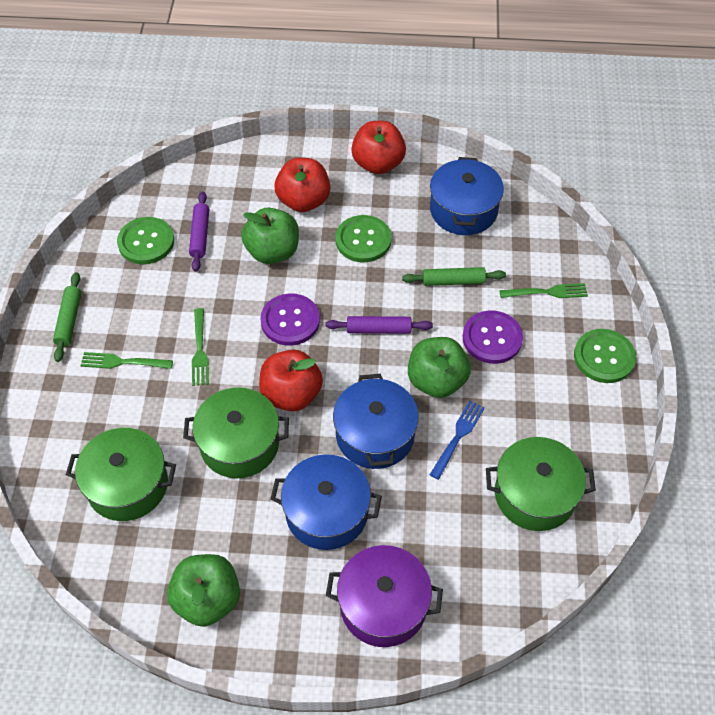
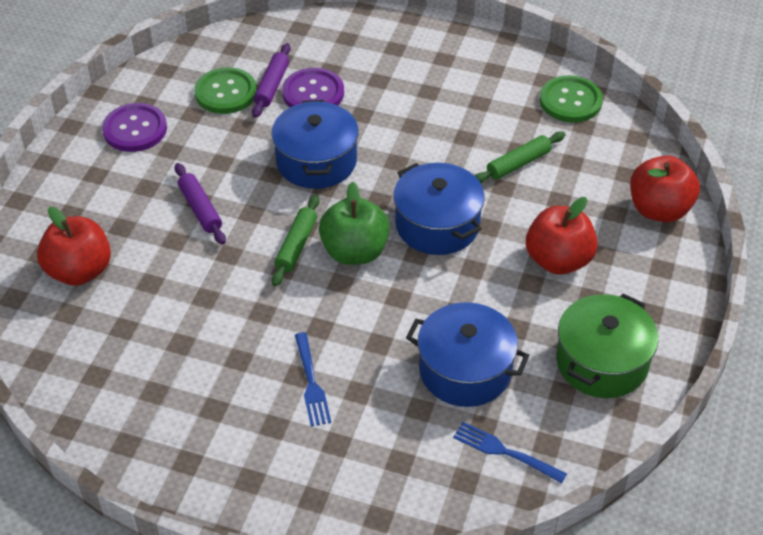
blue fork: [430,401,485,480] = 1 -> [295,332,331,427] [453,422,567,483] = 2
green apple: [167,554,240,627] [241,207,299,264] [408,337,471,398] = 3 -> [319,182,390,265] = 1
green button: [117,217,174,264] [336,215,391,262] [574,329,636,383] = 3 -> [194,67,257,114] [540,75,603,123] = 2
green fork: [80,352,173,369] [192,308,209,386] [499,283,588,298] = 3 -> none = 0
green pot: [66,428,176,521] [183,387,289,478] [486,437,596,531] = 3 -> [556,293,658,398] = 1
purple pot: [326,545,443,647] = 1 -> none = 0

